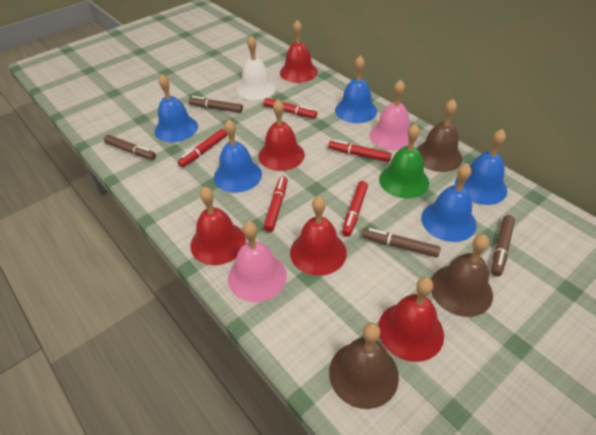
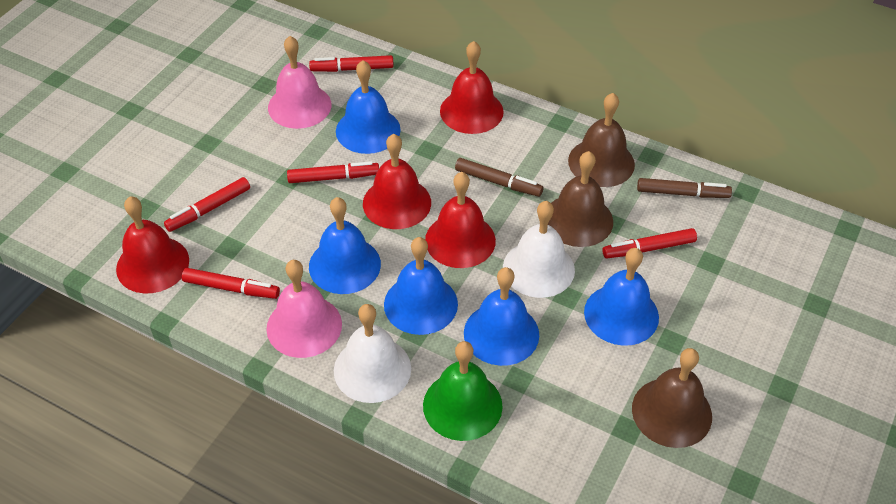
brown marker: [104,135,156,160] [189,96,243,113] [362,228,441,257] [491,215,515,277] = 4 -> [455,158,543,197] [637,178,732,198] = 2
red bell: [190,187,246,265] [258,99,305,171] [280,20,318,83] [290,196,347,276] [378,277,444,362] = 5 -> [116,196,189,293] [363,134,431,229] [425,172,496,268] [440,41,504,134] = 4
white bell: [237,36,276,100] = 1 -> [334,304,411,403] [503,201,575,298] = 2

